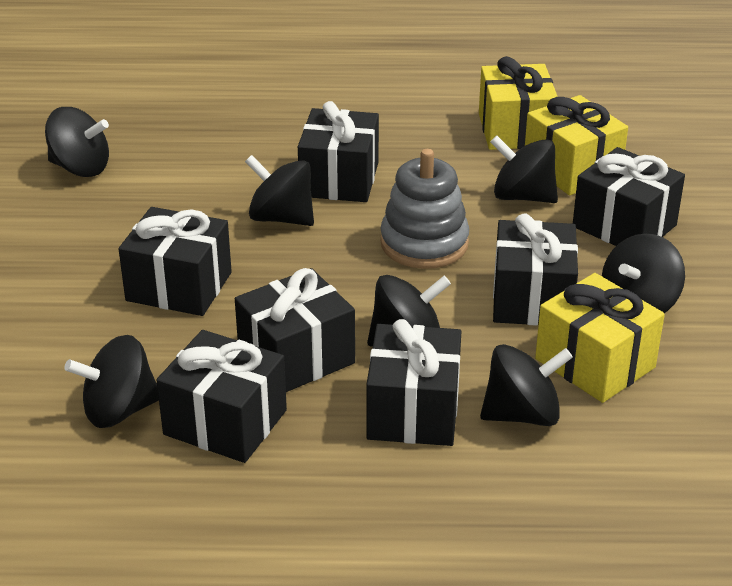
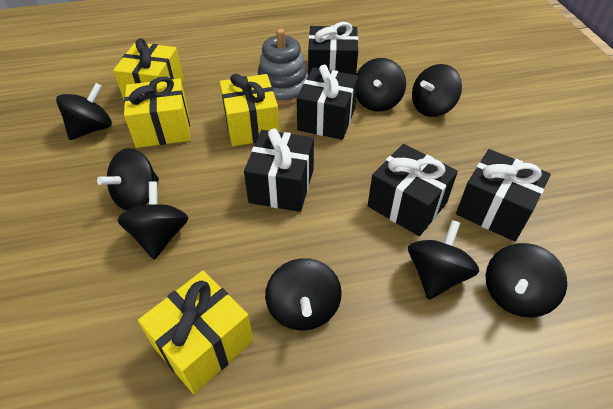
black gift: [119,207,232,316] [156,330,287,463] [235,268,355,392] [298,101,379,202] [366,319,461,446] [493,214,578,325] [573,147,685,246] = 7 -> [244,128,314,212] [297,65,358,140] [308,22,358,75] [368,144,458,236] [456,149,551,242] = 5
black spinning top: [45,107,109,177] [64,335,159,428] [245,155,314,226] [367,275,451,347] [480,344,573,426] [490,135,558,203] [602,234,685,313] = 7 -> [56,83,112,140] [97,148,159,211] [117,182,188,260] [265,258,342,330] [356,58,406,112] [408,220,479,300] [412,64,462,117] [485,243,567,317] = 8
yellow gift: [479,56,558,150] [525,95,628,195] [535,273,665,403] = 3 -> [113,38,184,100] [124,77,190,148] [138,271,253,394] [220,73,279,146] = 4

